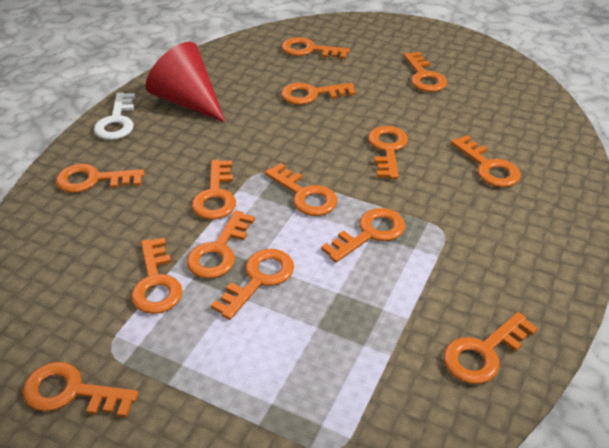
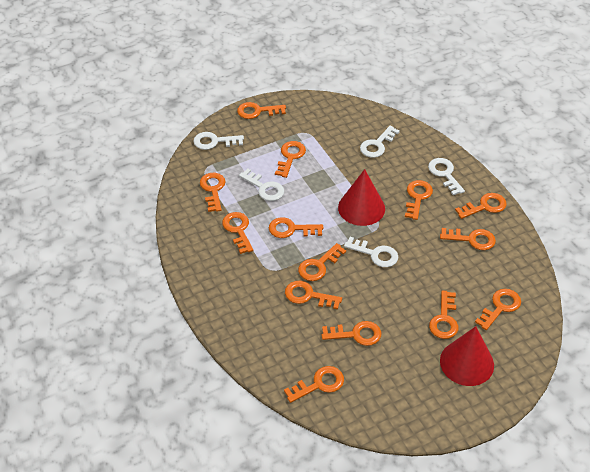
red cone: [146,42,226,123] = 1 -> [338,169,385,226] [440,326,494,386] = 2
white key: [94,93,135,140] = 1 -> [193,132,244,150] [239,168,284,201] [344,237,398,267] [360,126,400,158] [428,158,465,195] = 5

